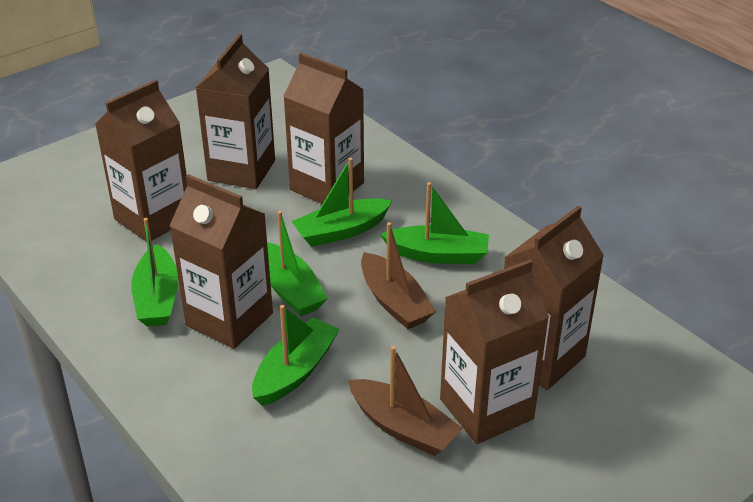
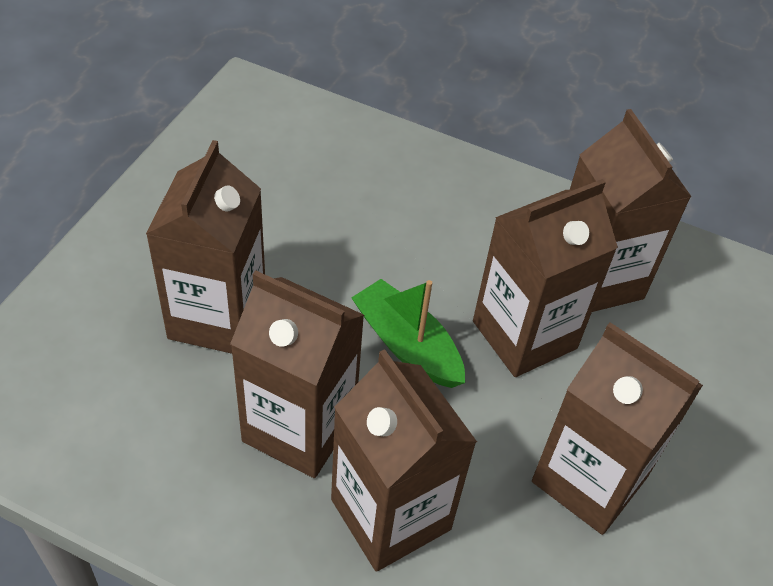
brown boat: [348,346,463,456] [361,222,436,329] = 2 -> none = 0
green boat: [131,218,178,327] [252,305,340,406] [267,211,328,316] [291,158,393,247] [380,182,489,264] = 5 -> [351,279,465,388] = 1

